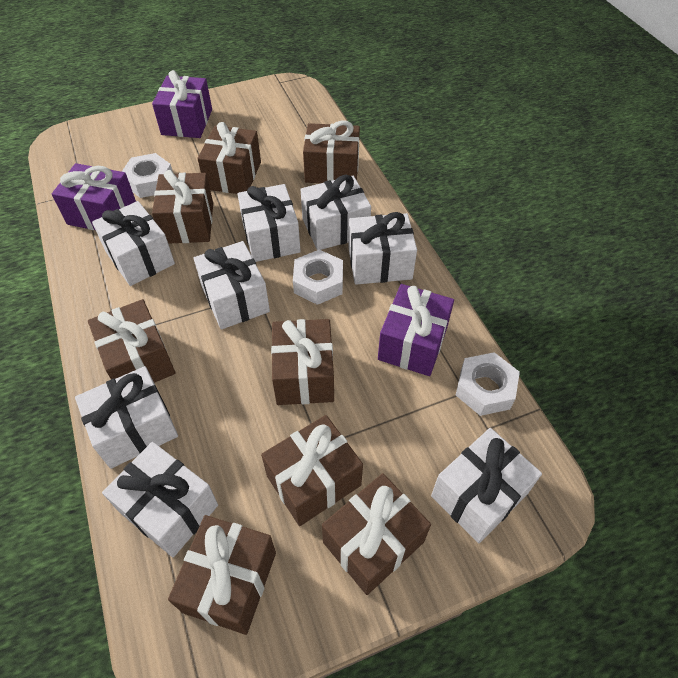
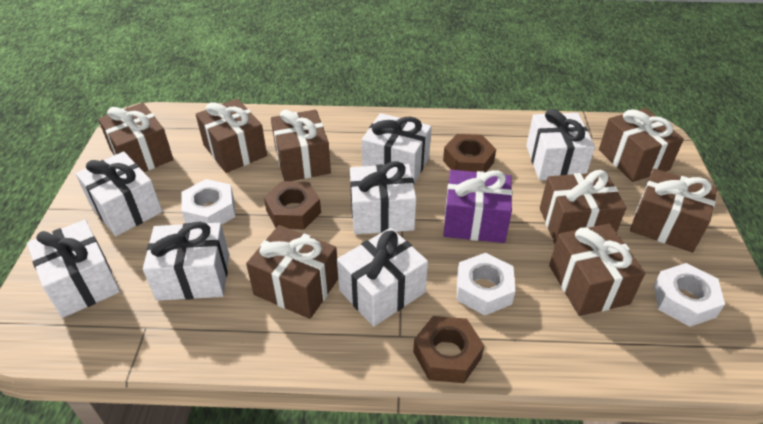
brown nut: none = 0 -> [264,181,321,230] [413,316,484,383] [443,134,496,172] = 3
purple gift: [51,163,136,230] [152,70,212,138] [378,284,454,376] = 3 -> [443,170,513,243] = 1
white gift: [75,366,178,469] [92,201,175,286] [102,442,218,557] [193,241,270,329] [237,184,301,262] [300,175,371,250] [348,212,417,285] [431,428,542,543] = 8 -> [27,220,120,318] [76,151,162,236] [143,222,229,301] [337,228,428,327] [350,161,416,234] [361,113,431,184] [526,109,595,181] = 7

